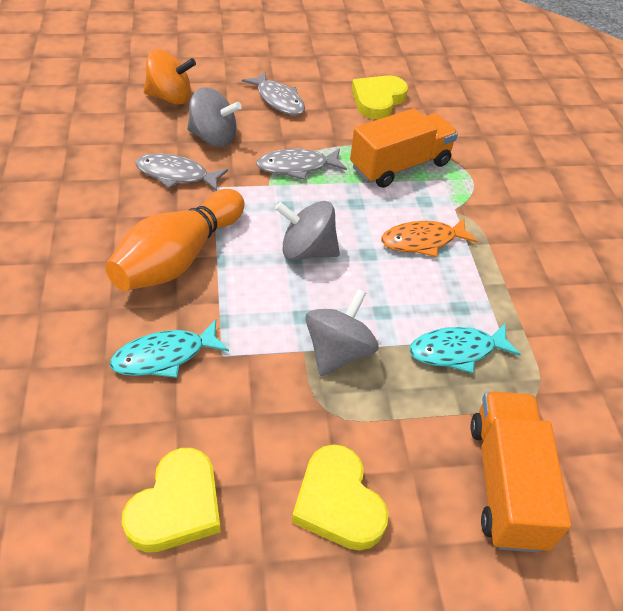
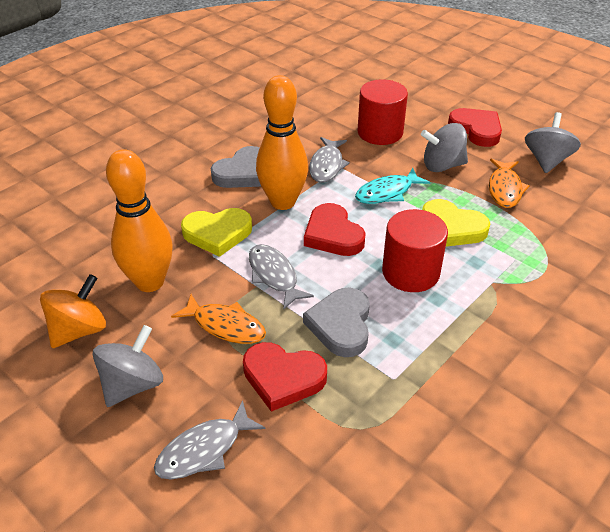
grey heart: none = 0 -> [211,146,262,188] [303,287,370,357] = 2
orange bowling pin: [105,189,245,291] = 1 -> [106,149,173,292] [256,75,308,210] = 2
orange fish: [381,218,478,257] = 1 -> [171,294,266,344] [489,159,529,208] = 2
orange truck: [350,108,458,188] [470,391,571,552] = 2 -> none = 0
red cylinder: none = 0 -> [357,79,408,145] [382,209,448,292] = 2
red heart: none = 0 -> [243,342,327,411] [304,203,365,256] [448,108,502,147] = 3
turquoise fish: [110,320,229,378] [410,324,521,373] = 2 -> [355,168,430,204] = 1
yellow heart: [122,448,221,553] [292,444,389,550] [352,75,408,119] = 3 -> [181,208,252,257] [422,199,490,247] = 2

